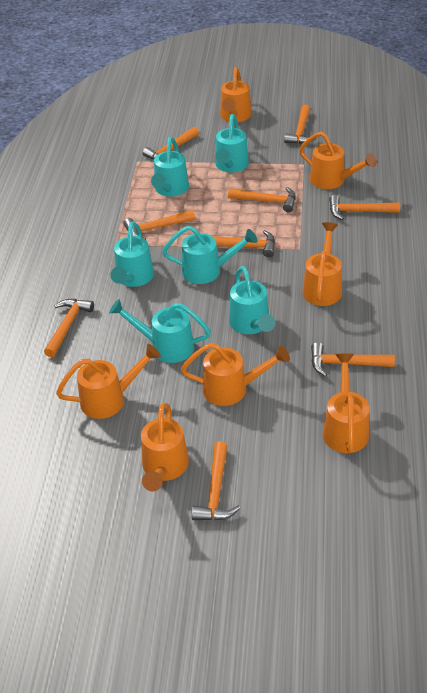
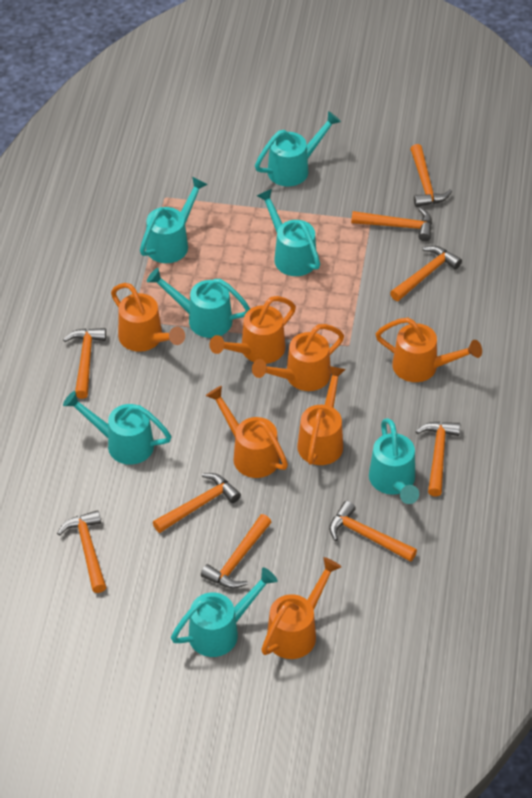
turquoise watering can: [109,299,211,363] [110,222,154,287] [151,137,189,197] [162,226,257,284] [215,114,249,172] [229,266,275,334] = 6 -> [63,391,172,465] [140,177,208,263] [147,268,250,338] [171,567,277,657] [255,111,341,186] [257,189,320,276] [369,418,419,504] = 7

